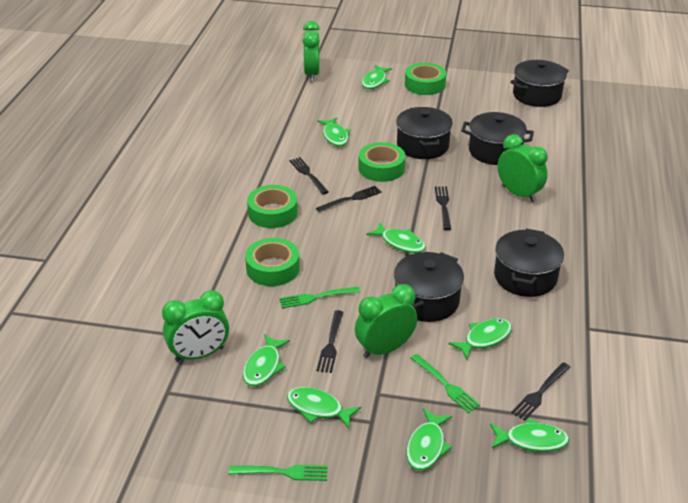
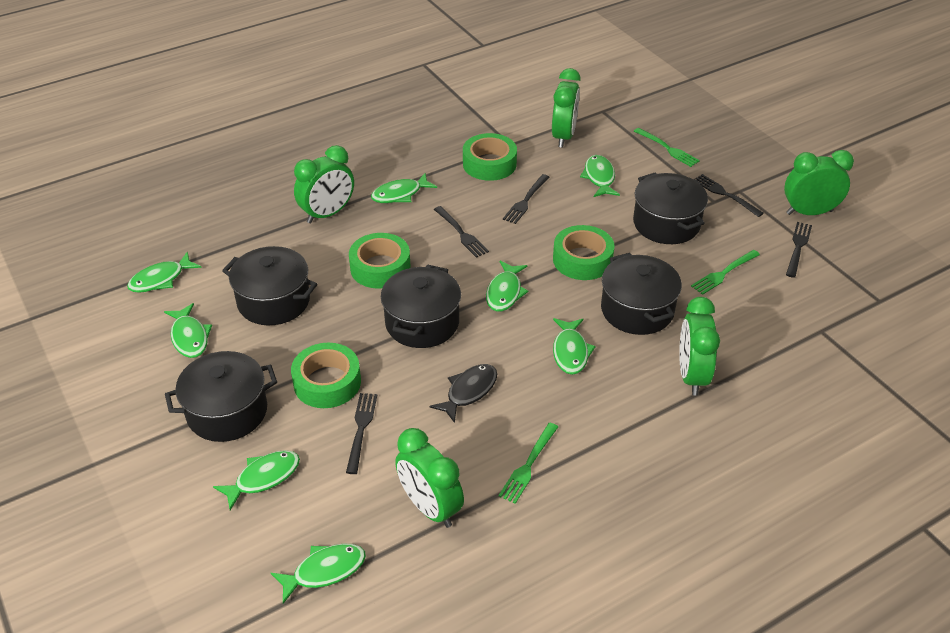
black fish: none = 0 -> [429,364,497,423] = 1
green clock: [162,290,229,362] [303,21,320,82] [355,284,417,358] [498,134,548,202] = 4 -> [294,145,354,223] [395,428,464,528] [552,68,581,148] [679,297,720,396] [784,150,854,215] = 5

